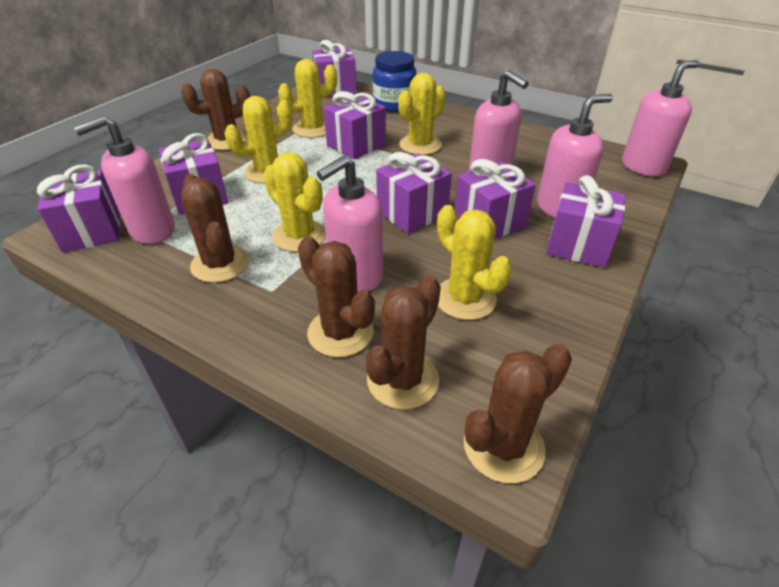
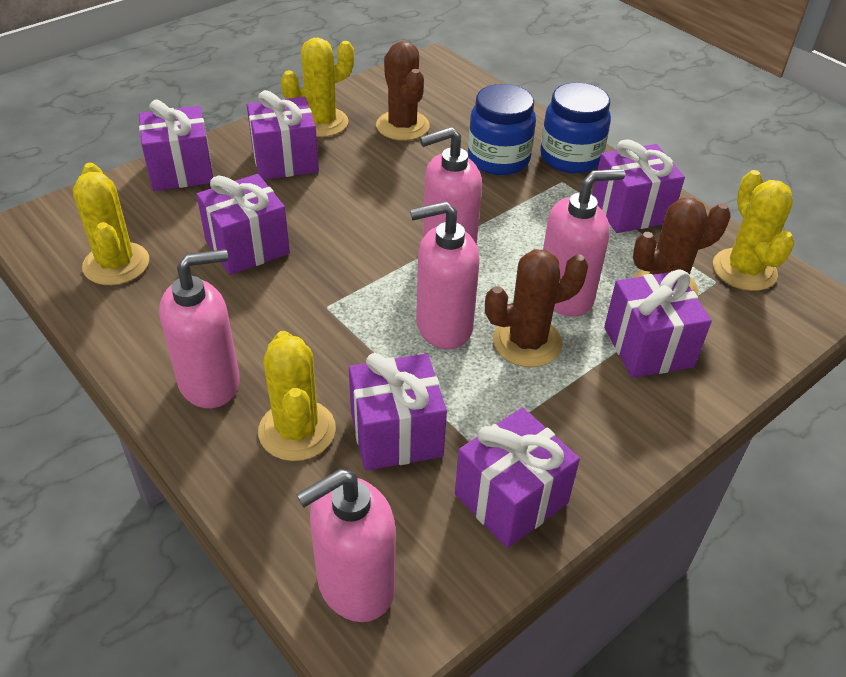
blue jar: [373,51,416,112] = 1 -> [468,84,536,175] [541,83,611,174] = 2
brown cactus: [181,69,250,150] [181,174,249,283] [298,236,375,357] [365,275,441,409] [464,344,572,483] = 5 -> [376,41,430,141] [485,249,588,367] [633,197,731,296] = 3
yellow cactus: [224,96,293,184] [263,152,326,252] [278,59,337,138] [398,73,445,155] [437,205,512,320] = 5 -> [73,163,149,285] [258,331,336,461] [281,38,354,137] [713,170,794,291] = 4

